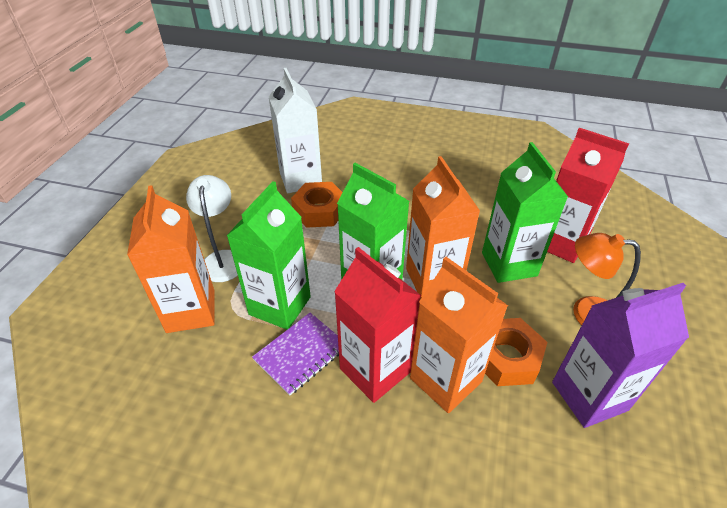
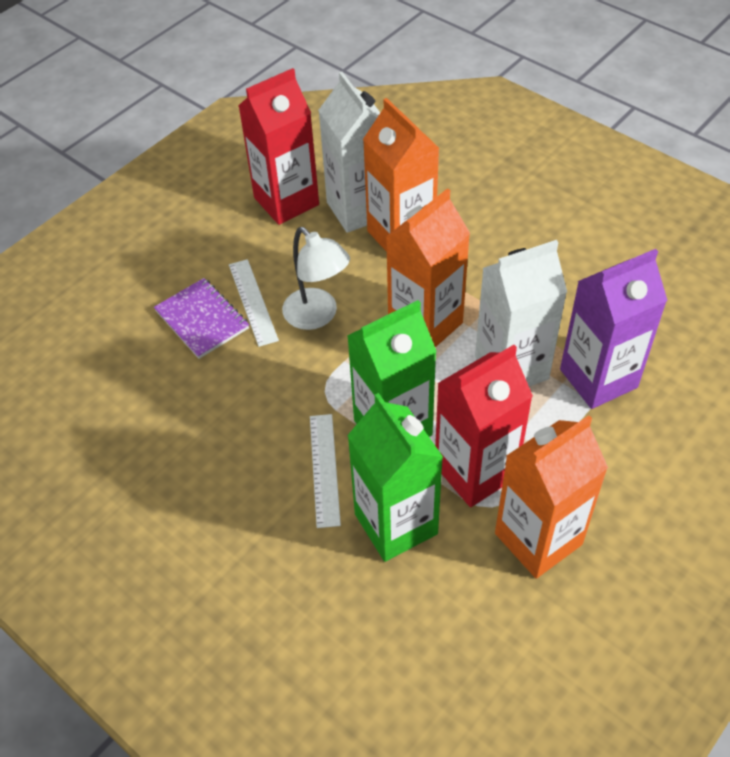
green carton: [226,181,311,330] [337,163,409,280] [482,142,568,283] = 3 -> [347,300,437,437] [347,393,443,562] = 2
orange lamp: [573,233,641,325] = 1 -> none = 0
orange nut: [291,182,343,228] [485,318,547,386] = 2 -> none = 0
white carton: [268,68,322,193] = 1 -> [318,72,380,233] [475,240,567,386] = 2
white ruler: none = 0 -> [229,259,279,347] [310,414,341,528] = 2

